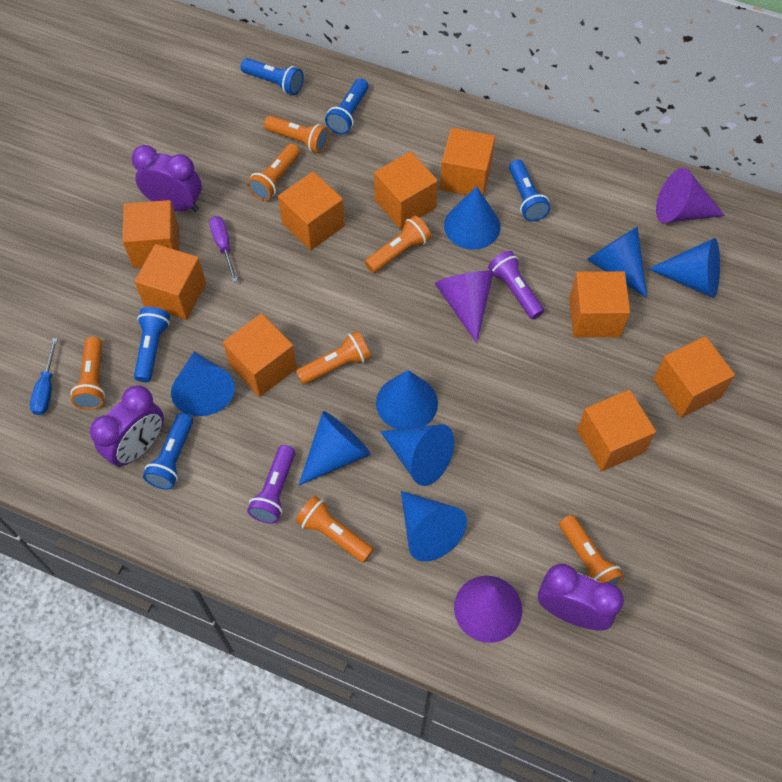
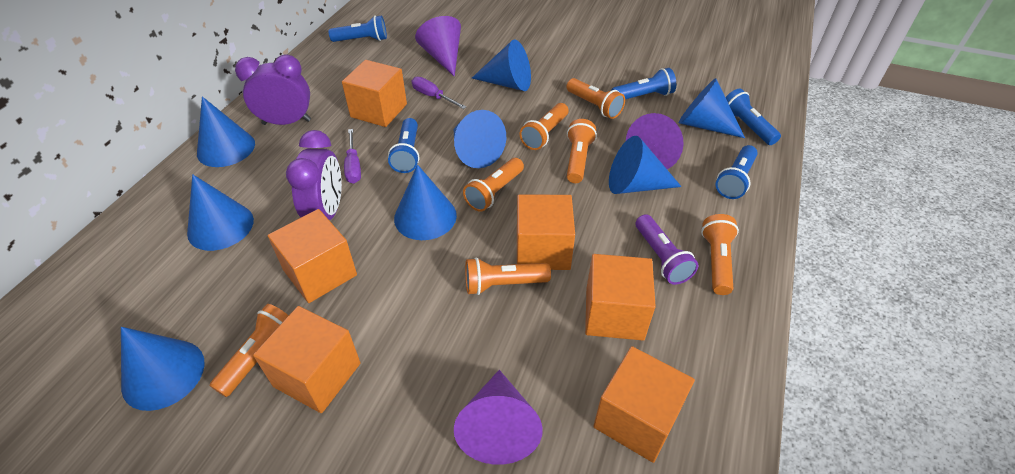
blue screwdriver: [30,338,58,415] = 1 -> none = 0
orange cube: [122,200,179,268] [135,244,206,320] [223,313,297,397] [278,172,345,250] [374,151,438,229] [440,128,495,196] [569,271,630,337] [577,390,656,471] [653,336,735,418] = 9 -> [253,306,361,413] [268,209,357,303] [342,60,407,127] [517,194,575,270] [585,254,656,340] [593,346,695,463] = 6
purple clock: [90,385,164,468] [132,145,202,212] [538,564,624,631] = 3 -> [235,54,311,125] [286,130,342,220] = 2
purple flashlight: [247,445,295,524] [488,251,544,319] = 2 -> [636,214,699,285] = 1
purple screwdriver: [209,216,238,282] = 1 -> [344,129,361,184] [412,77,466,109] = 2

